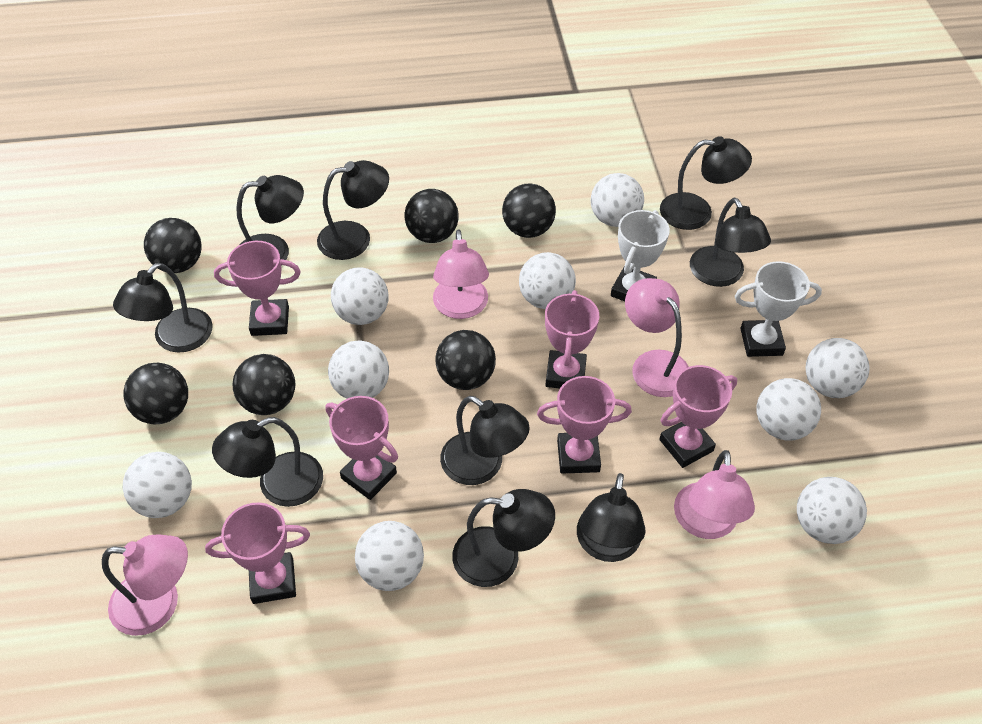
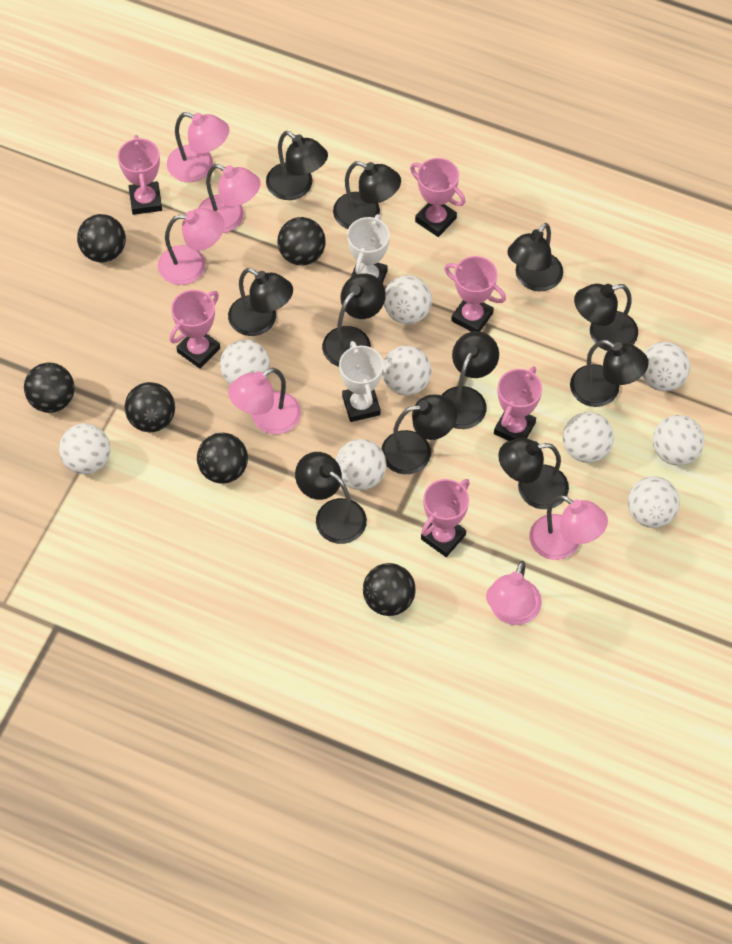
black lamp: [113,263,213,353] [212,417,323,507] [236,175,304,260] [317,160,389,260] [440,396,530,485] [452,489,555,587] [577,473,646,562] [660,136,752,230] [690,198,771,287] = 9 -> [228,268,293,336] [266,131,328,200] [295,452,367,544] [322,273,386,367] [333,161,401,229] [381,395,457,474] [442,331,499,429] [498,438,569,509] [507,223,563,291] [570,340,649,407] [574,284,638,351] = 11
pink lamp: [102,534,188,636] [433,229,489,319] [625,278,689,397] [674,450,755,539] = 4 -> [158,208,224,285] [167,112,229,182] [199,164,261,233] [228,368,301,434] [486,561,542,625] [529,495,608,560] = 6

